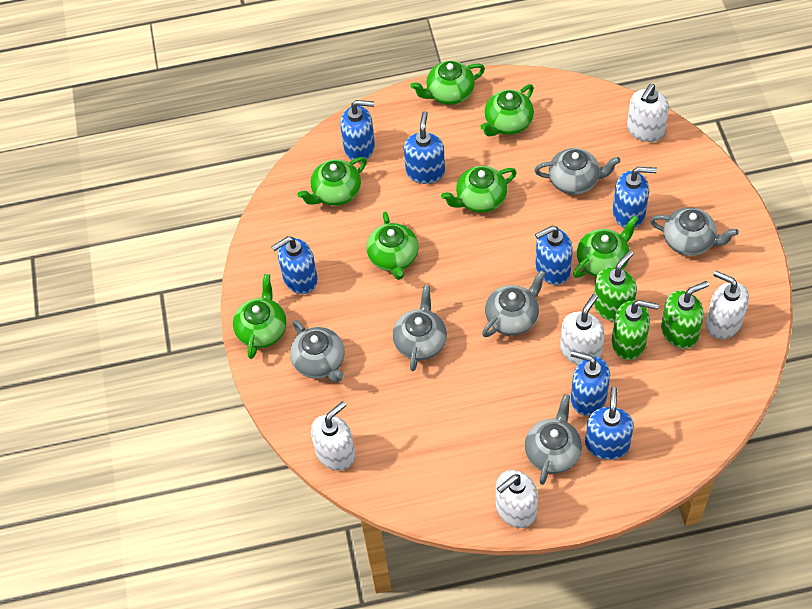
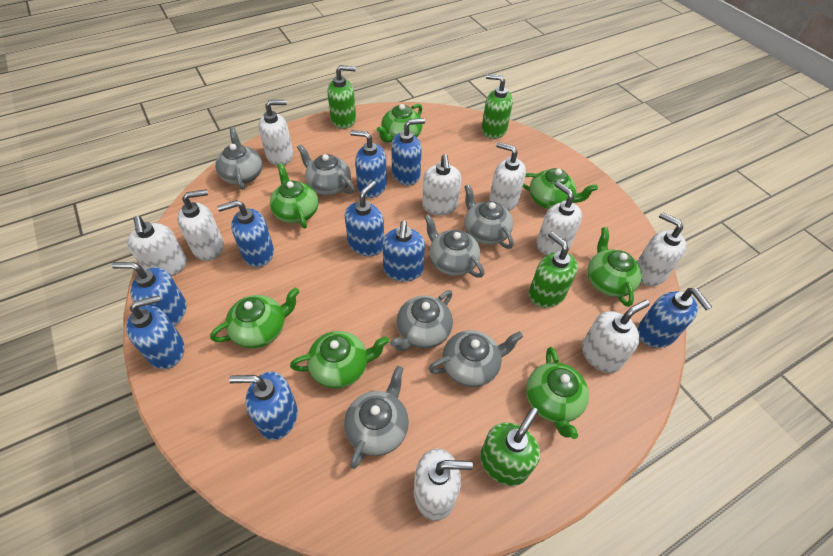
blue soap dispenser: [271,236,318,294] [340,100,375,162] [404,111,445,184] [535,225,573,285] [571,351,610,416] [585,387,634,460] [613,167,657,228] = 7 -> [112,262,186,326] [126,295,185,369] [217,200,274,267] [229,372,298,440] [345,181,384,256] [350,130,387,198] [382,221,425,282] [391,118,425,185] [637,288,712,348] = 9
green soap dispenser: [593,251,637,322] [612,300,659,360] [661,281,709,349] = 3 -> [327,65,356,129] [480,407,540,486] [482,74,513,139] [529,231,578,308] = 4
grey teapot: [290,320,344,382] [393,285,447,371] [482,270,546,337] [525,394,582,485] [534,148,620,195] [650,207,739,256] = 6 -> [215,127,262,190] [297,144,354,195] [344,366,409,469] [390,290,453,351] [424,214,484,278] [429,330,523,387] [464,184,514,249] = 7
white soap dispenser: [311,401,355,471] [496,470,538,528] [560,294,605,365] [627,84,669,142] [706,271,749,339] = 5 -> [127,216,187,276] [177,189,224,261] [258,100,293,166] [414,449,473,521] [422,154,461,215] [489,142,526,211] [536,182,582,255] [582,300,650,373] [637,212,686,286] = 9

